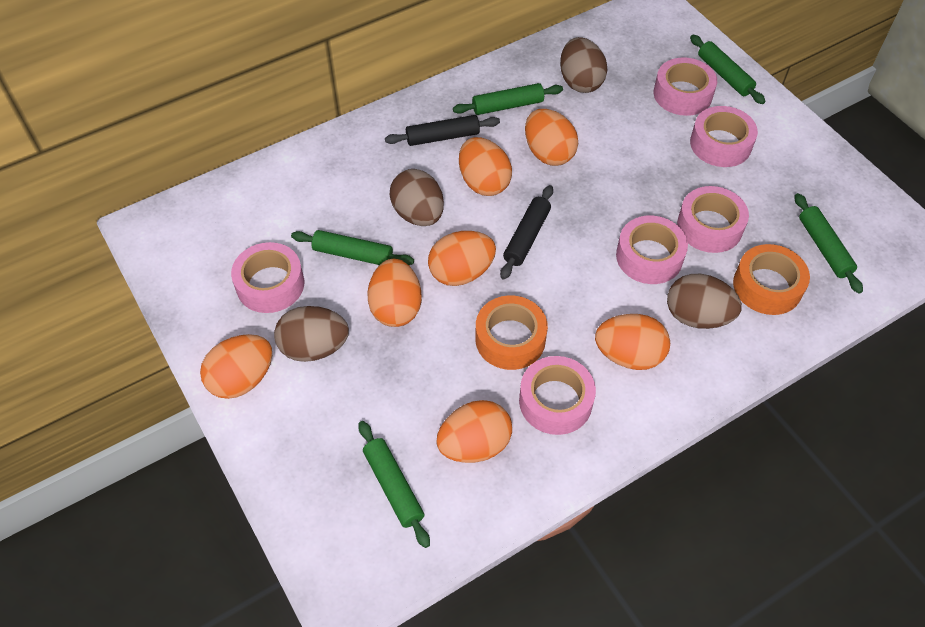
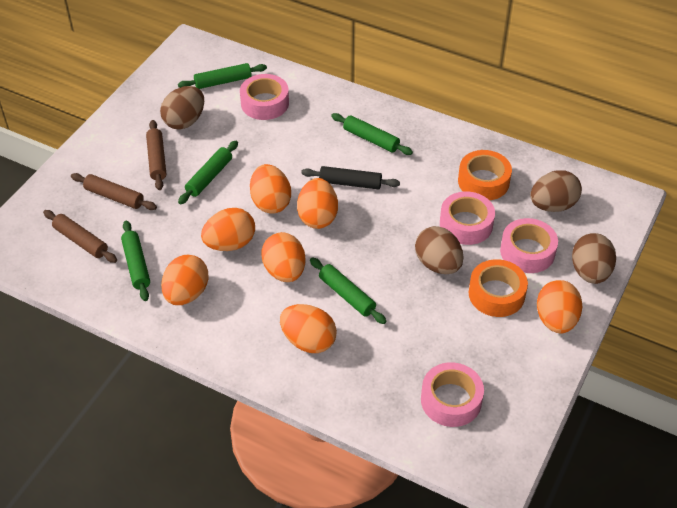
black rolling pin: [385,115,500,146] [500,185,553,280] = 2 -> [301,166,400,190] = 1
brown rolling pin: none = 0 -> [43,210,117,263] [71,173,157,210] [146,120,166,190] = 3
pink tape: [231,242,304,313] [519,356,596,435] [616,216,688,284] [654,57,717,116] [677,186,749,253] [690,106,758,167] = 6 -> [240,74,289,120] [421,362,484,427] [440,191,495,245] [500,218,558,273] = 4

